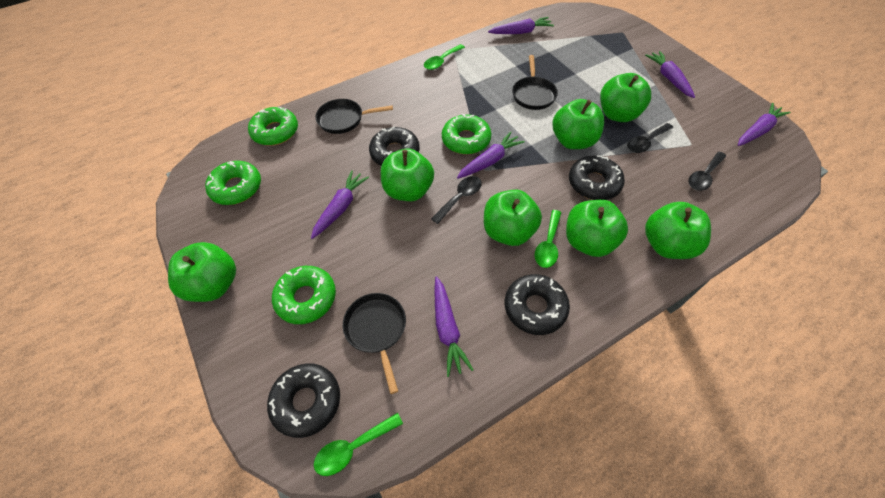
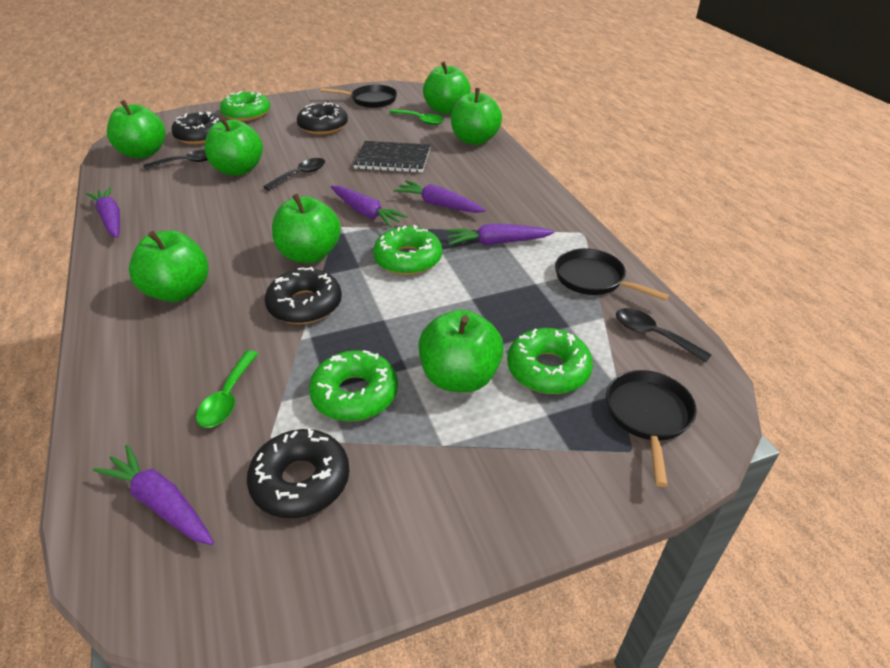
black notebook: none = 0 -> [353,141,430,173] = 1
green spoon: [314,413,403,476] [424,44,465,70] [534,210,561,268] = 3 -> [196,350,259,428] [390,109,444,125] = 2
purple carrot: [311,170,369,239] [435,276,474,377] [457,131,525,179] [488,17,554,34] [645,51,695,98] [738,103,791,146] = 6 -> [86,187,120,238] [93,445,214,545] [331,186,408,227] [394,180,486,213] [446,224,555,245] = 5

